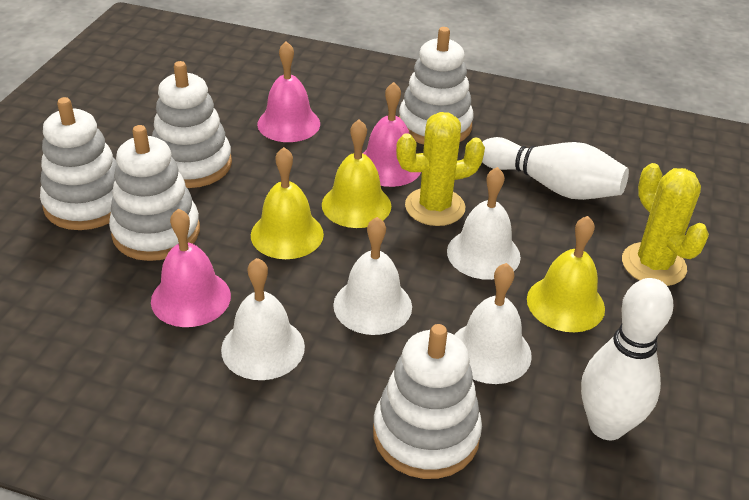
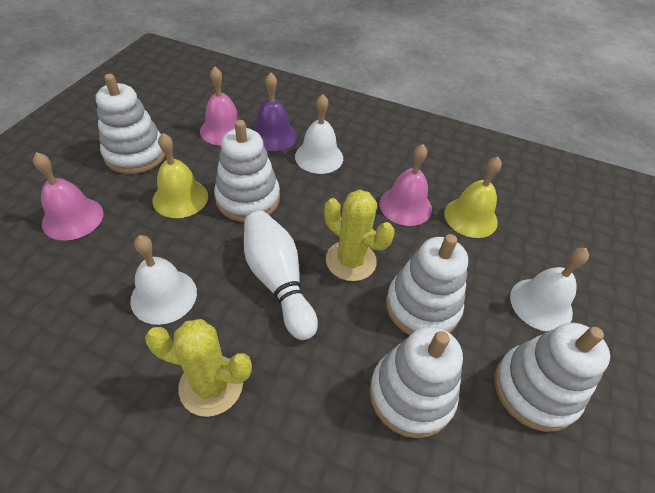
purple bell: none = 0 -> [253,73,297,151] = 1
white bell: [221,258,305,380] [333,217,412,335] [447,167,521,280] [454,263,532,384] = 4 -> [130,235,197,325] [295,94,343,174] [510,248,589,332] = 3
white bowling pin: [482,137,629,200] [581,278,674,440] = 2 -> [244,211,318,340] = 1
yellow bell: [251,147,324,259] [322,119,391,228] [527,216,605,332] = 3 -> [152,133,208,218] [444,157,502,238] = 2

